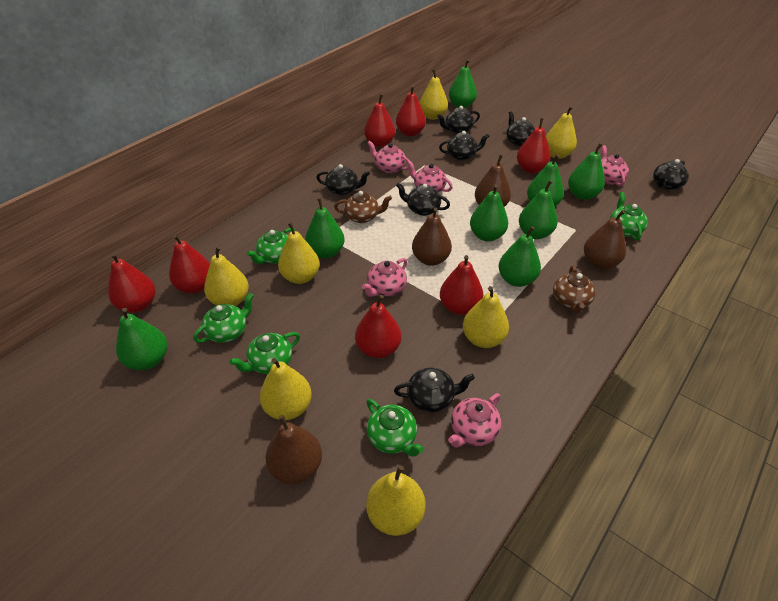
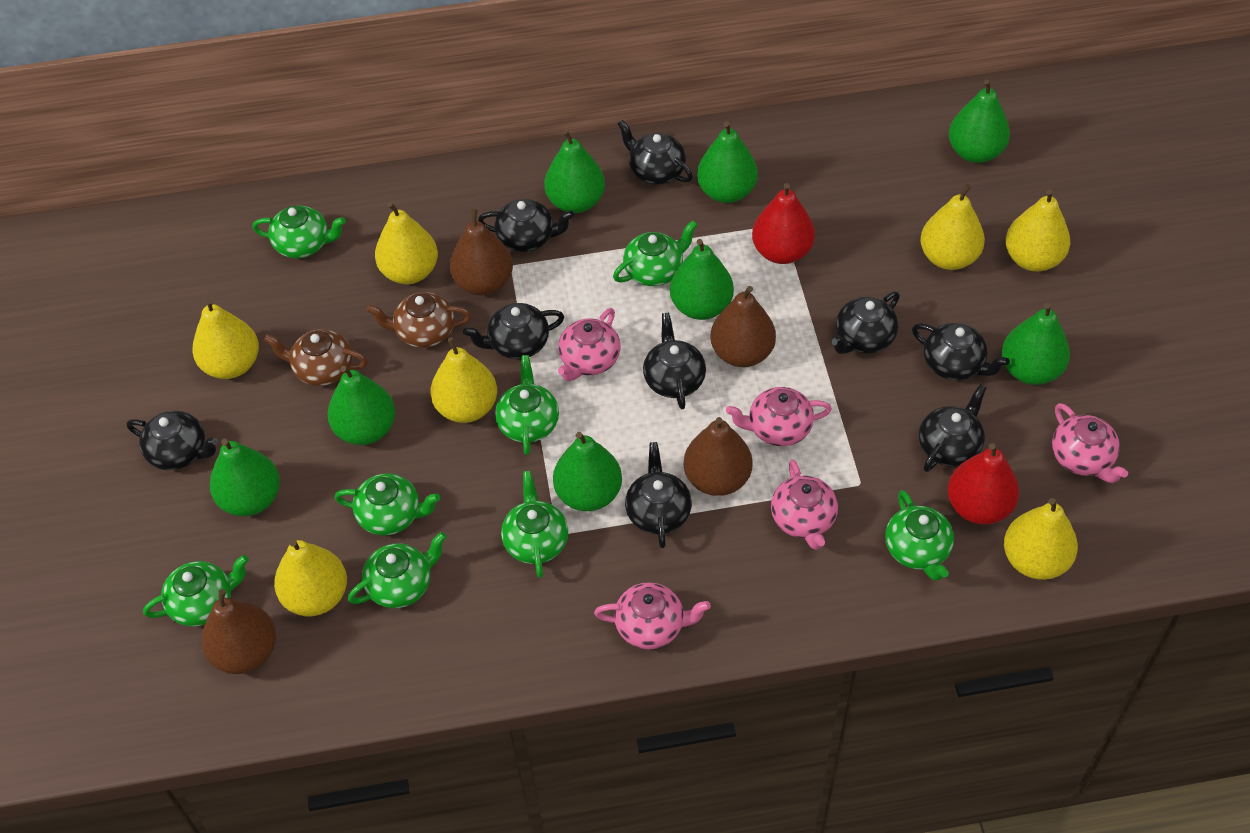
black teapot: [316,164,370,195] [394,368,475,412] [396,183,450,216] [437,106,480,134] [439,131,489,160] [506,111,535,146] [653,159,689,190] = 7 -> [127,411,218,470] [463,303,564,359] [478,199,574,252] [618,120,693,185] [625,442,692,548] [643,313,706,409] [831,292,899,354] [912,323,1010,380] [919,384,987,472] = 9
green teapot: [193,293,254,343] [229,332,300,374] [247,228,296,264] [366,399,424,457] [610,192,648,240] = 5 -> [143,555,249,627] [252,205,346,258] [335,473,440,536] [348,532,446,608] [495,355,559,455] [501,471,568,578] [613,220,698,286] [885,490,954,581] = 8
red pear: [108,253,155,313] [169,234,210,294] [355,295,401,358] [364,94,395,147] [396,85,426,136] [440,255,483,315] [517,118,551,174] = 7 -> [752,183,815,264] [947,443,1019,524] = 2

